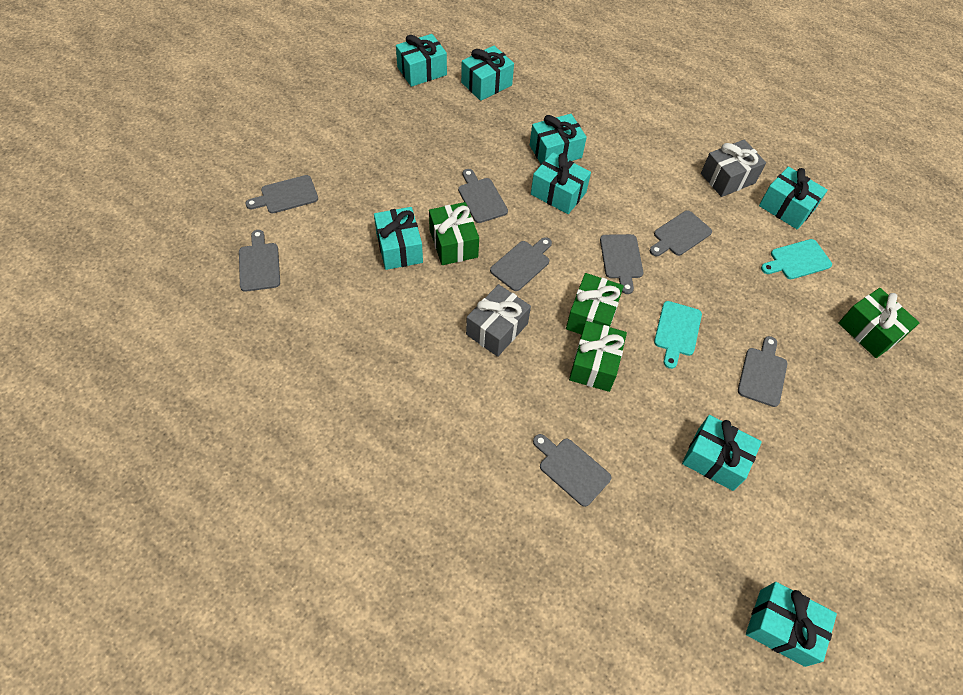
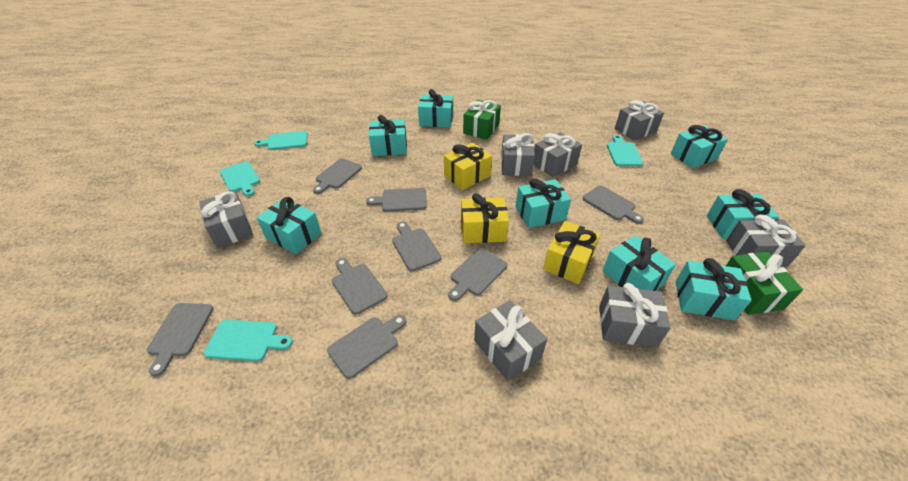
green gift: [429,202,479,265] [566,273,624,335] [569,321,627,392] [838,288,920,358] = 4 -> [463,100,501,140] [726,252,803,315] = 2
grey gift: [466,284,531,357] [701,139,766,197] = 2 -> [199,191,253,248] [474,300,547,381] [501,133,535,176] [534,132,582,177] [599,283,671,347] [615,100,664,141] [726,215,806,266] = 7
turquoise cutting board: [654,301,702,369] [761,239,832,279] = 2 -> [204,320,293,361] [220,161,260,196] [254,131,308,150] [607,135,643,166] = 4
yellow gift: none = 0 -> [444,143,492,190] [461,193,509,243] [543,221,600,284] = 3

